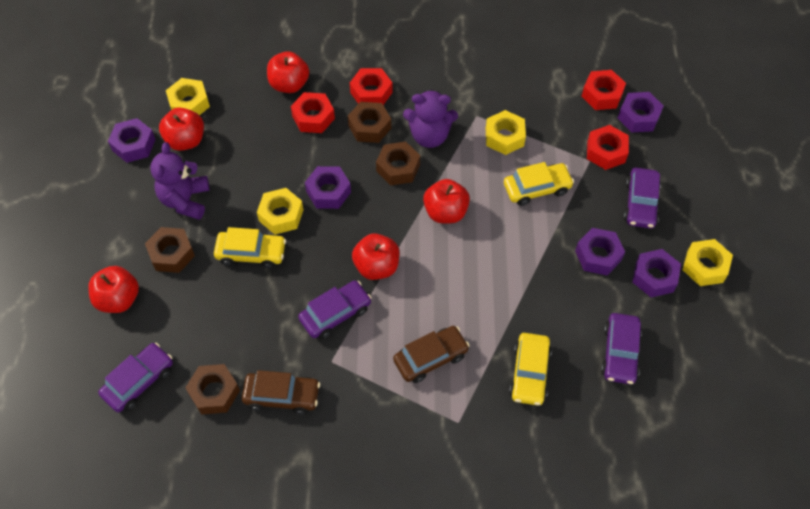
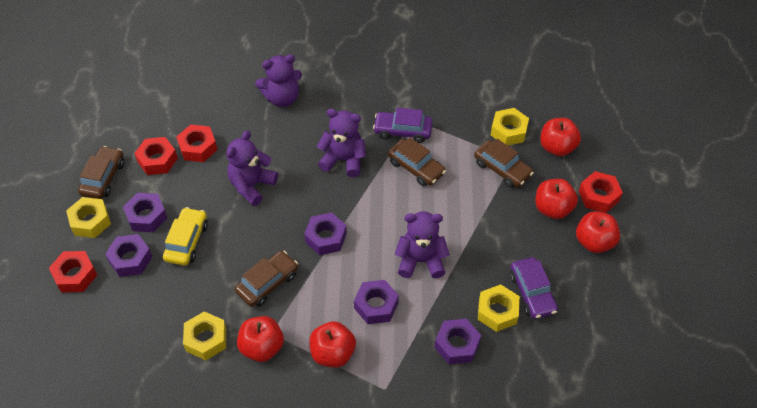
brown car: [242,370,320,415] [393,326,470,383] = 2 -> [78,146,124,199] [235,251,298,307] [388,137,446,186] [474,139,534,188] = 4
brown nut: [145,227,195,273] [185,364,240,415] [348,102,391,143] [376,142,420,185] = 4 -> none = 0
purple car: [98,343,173,412] [298,280,372,339] [601,313,642,384] [624,167,661,229] = 4 -> [373,108,433,143] [510,257,558,319] = 2
purple teddy bear: [150,142,210,220] [403,90,458,148] = 2 -> [226,130,278,206] [255,54,302,107] [317,109,366,177] [395,211,450,278] = 4
yellow car: [214,227,286,269] [504,162,574,206] [509,333,552,406] = 3 -> [163,207,208,266] = 1

